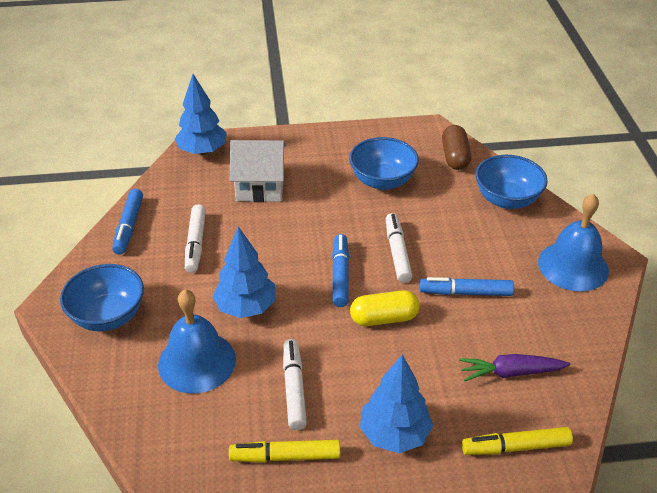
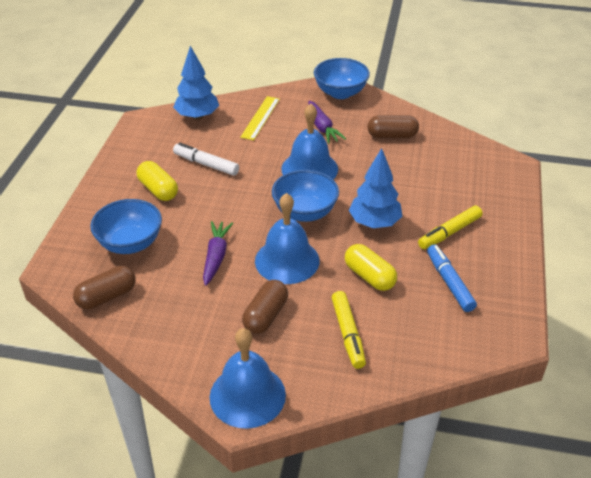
blue bell: [158,290,236,393] [538,194,609,292] = 2 -> [210,328,286,429] [255,193,320,284] [281,104,338,179] = 3
blue marker: [112,189,143,255] [332,234,349,307] [419,277,514,296] = 3 -> [427,245,477,312] = 1
blue tree: [174,74,227,155] [212,226,276,318] [360,355,433,453] = 3 -> [173,46,219,120] [349,148,402,228] = 2
brown capsule: [442,125,471,170] = 1 -> [73,266,136,309] [242,280,288,334] [367,115,419,138] = 3
purple carrot: [459,354,570,381] = 1 -> [203,221,233,286] [308,101,346,144] = 2
white house: [230,140,287,202] = 1 -> none = 0
white marker: [185,204,206,273] [283,339,307,430] [386,213,412,283] = 3 -> [173,143,239,176] = 1
yellow capsule: [350,290,420,326] = 1 -> [137,161,178,201] [345,244,397,291] = 2
yellow ruler: none = 0 -> [240,96,280,140] = 1

